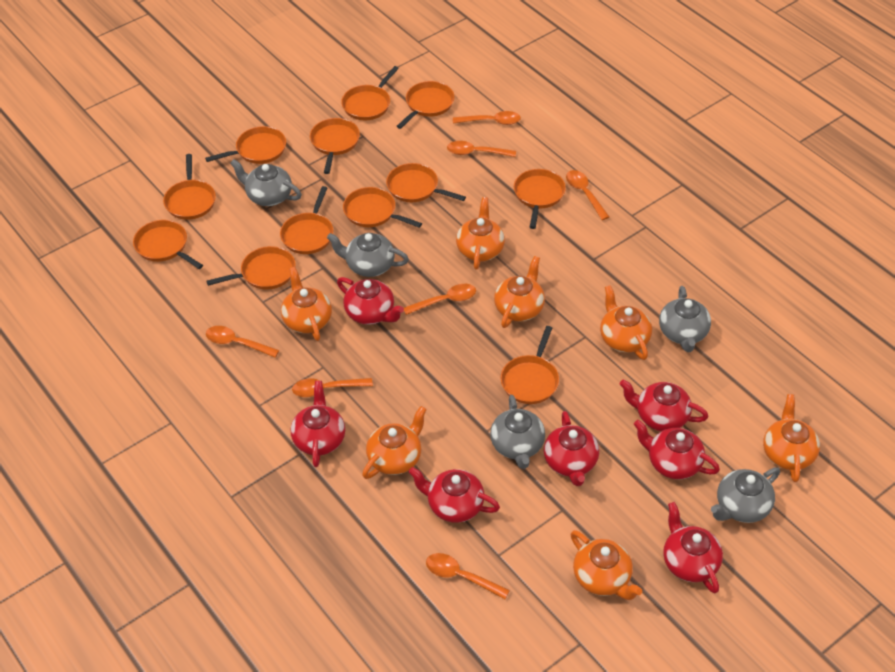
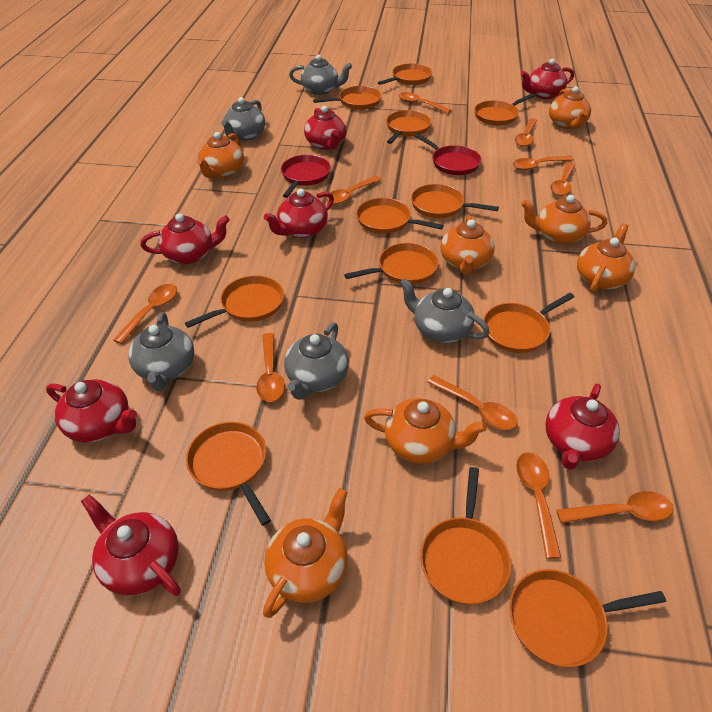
orange spoon: [206,326,279,358] [292,378,373,397] [404,284,476,315] [426,553,510,599] [447,141,516,157] [453,111,521,125] [566,170,609,220] = 7 -> [113,284,177,344] [256,333,285,402] [325,176,381,204] [398,92,451,113] [427,375,518,430] [513,156,574,170] [515,118,537,147] [516,452,561,559] [550,162,575,196] [557,491,674,523] = 10
red pan: none = 0 -> [281,155,331,198] [414,133,481,175] = 2

